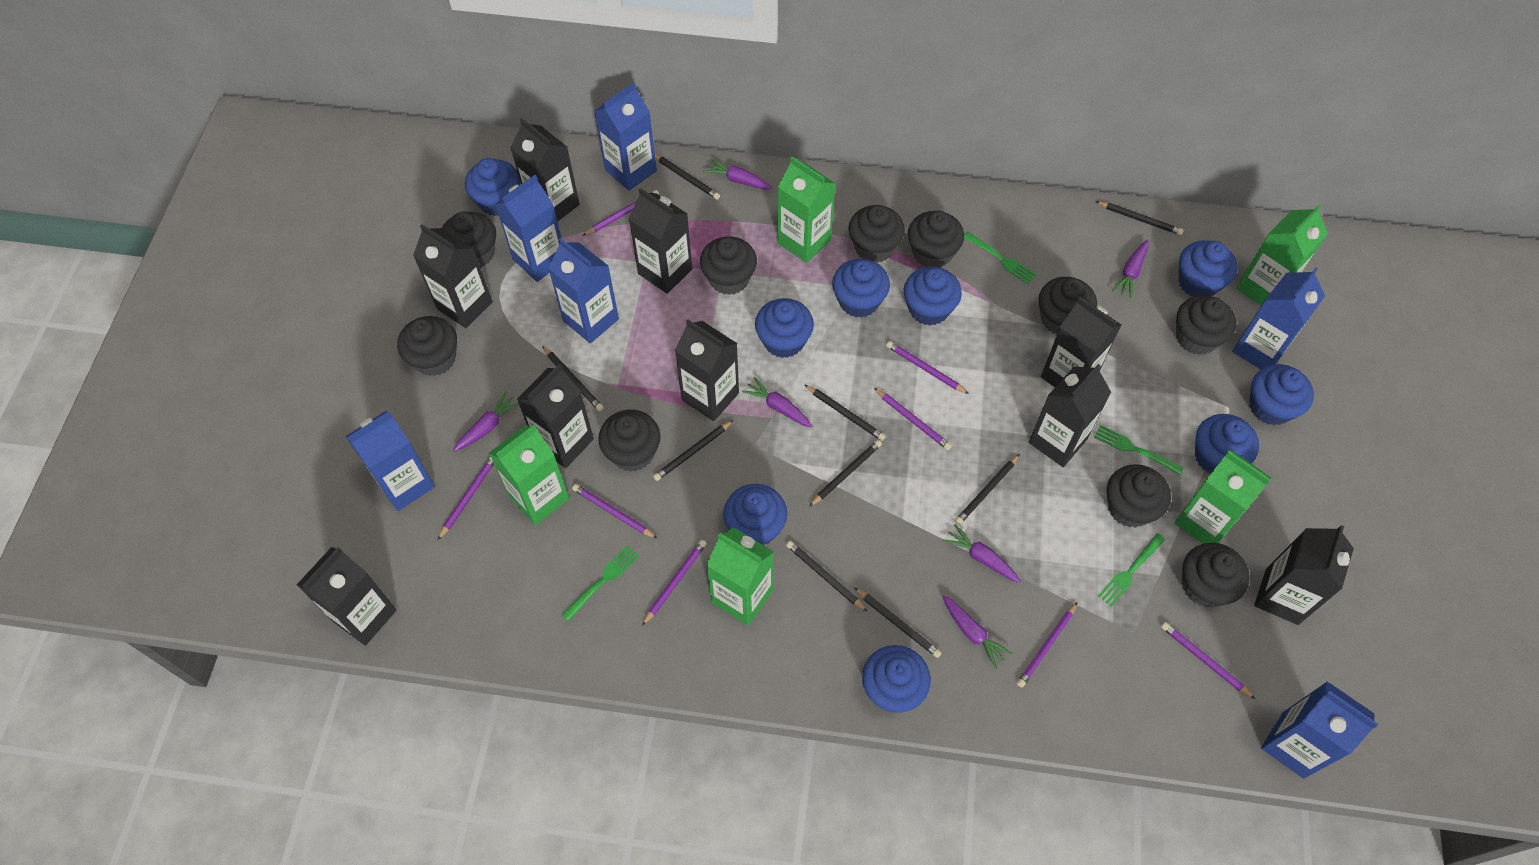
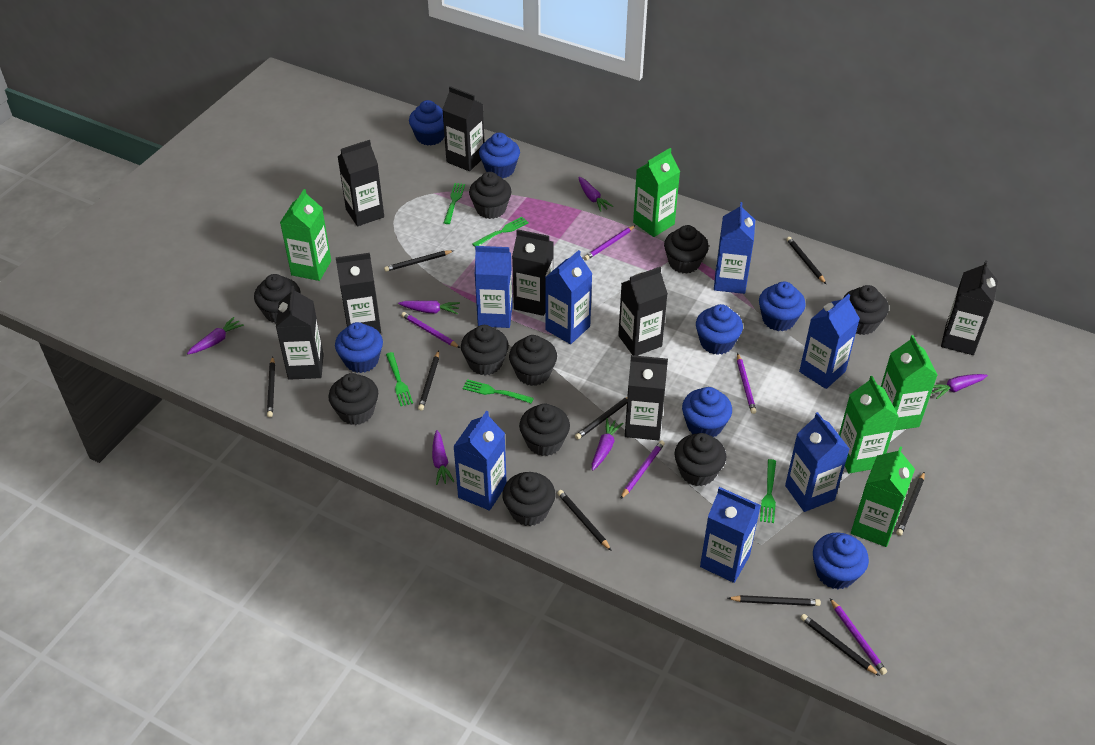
black carton: [297,547,397,646] [413,224,493,328] [510,118,580,222] [517,364,594,468] [629,188,693,294] [675,319,739,421] [1029,364,1111,467] [1041,297,1121,387] [1254,525,1354,625] = 9 -> [276,286,324,380] [335,253,381,333] [338,140,384,226] [442,86,485,171] [512,229,553,316] [618,267,668,356] [625,355,668,441] [941,260,998,355] = 8
blue carton: [346,411,435,511] [495,175,562,282] [548,238,619,343] [594,82,657,191] [1232,267,1325,369] [1261,682,1378,779] = 6 -> [453,411,507,511] [475,246,513,328] [545,250,592,344] [700,487,761,583] [714,202,755,294] [785,412,850,512] [799,294,860,389] = 7
blue cupcake: [465,158,520,216] [723,484,787,545] [755,298,814,358] [832,259,890,318] [862,645,931,713] [904,267,962,326] [1179,240,1238,297] [1195,414,1259,473] [1249,364,1314,425] = 9 -> [335,322,383,373] [409,100,444,146] [479,133,520,179] [682,387,732,437] [696,304,743,355] [759,281,806,331] [813,533,869,589] = 7
green fork: [561,546,639,621] [964,232,1036,284] [1094,425,1184,475] [1098,533,1165,607] = 4 -> [386,352,413,406] [444,183,465,224] [463,379,534,404] [472,217,529,247] [760,459,776,523] = 5
purple pencil: [438,456,494,540] [572,484,658,539] [582,190,659,236] [642,540,707,626] [874,388,952,450] [886,341,969,394] [1017,602,1077,688] [1161,622,1255,699] = 8 -> [401,312,460,348] [584,225,636,260] [620,440,665,499] [737,353,756,414] [830,598,887,675] = 5

